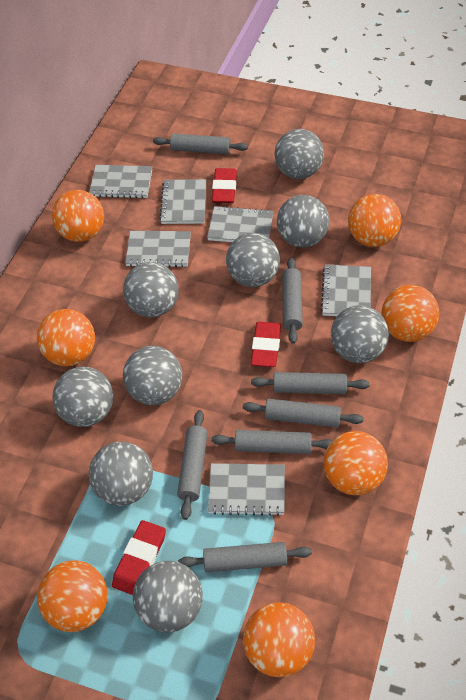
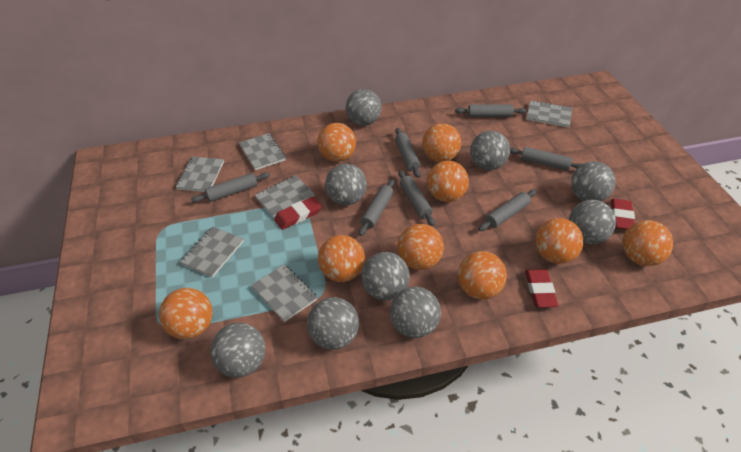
orange ball: [37,309,95,366] [37,560,108,632] [52,190,104,242] [243,602,315,677] [323,431,388,495] [348,194,401,247] [382,285,439,342] = 7 -> [159,288,213,339] [317,123,356,162] [318,235,365,282] [397,224,444,270] [422,123,461,162] [427,161,469,202] [458,251,507,299] [536,218,584,264] [622,220,673,266] = 9

